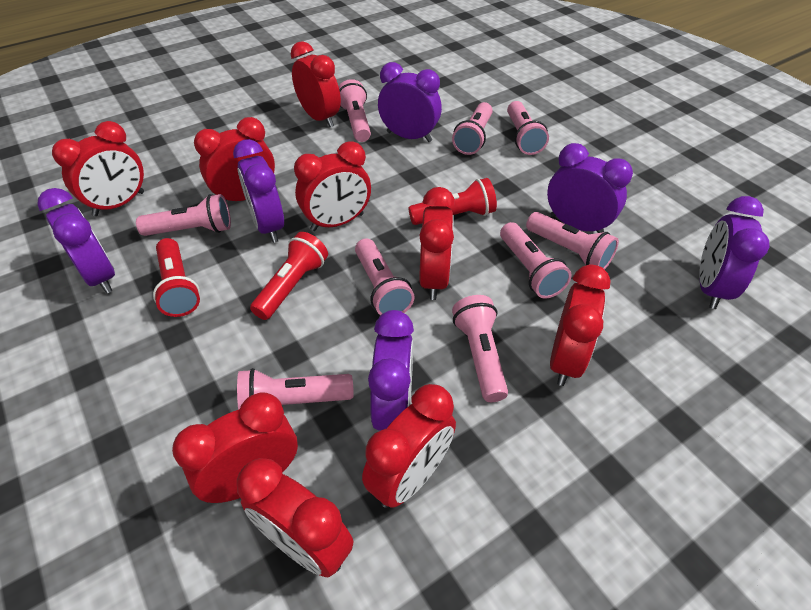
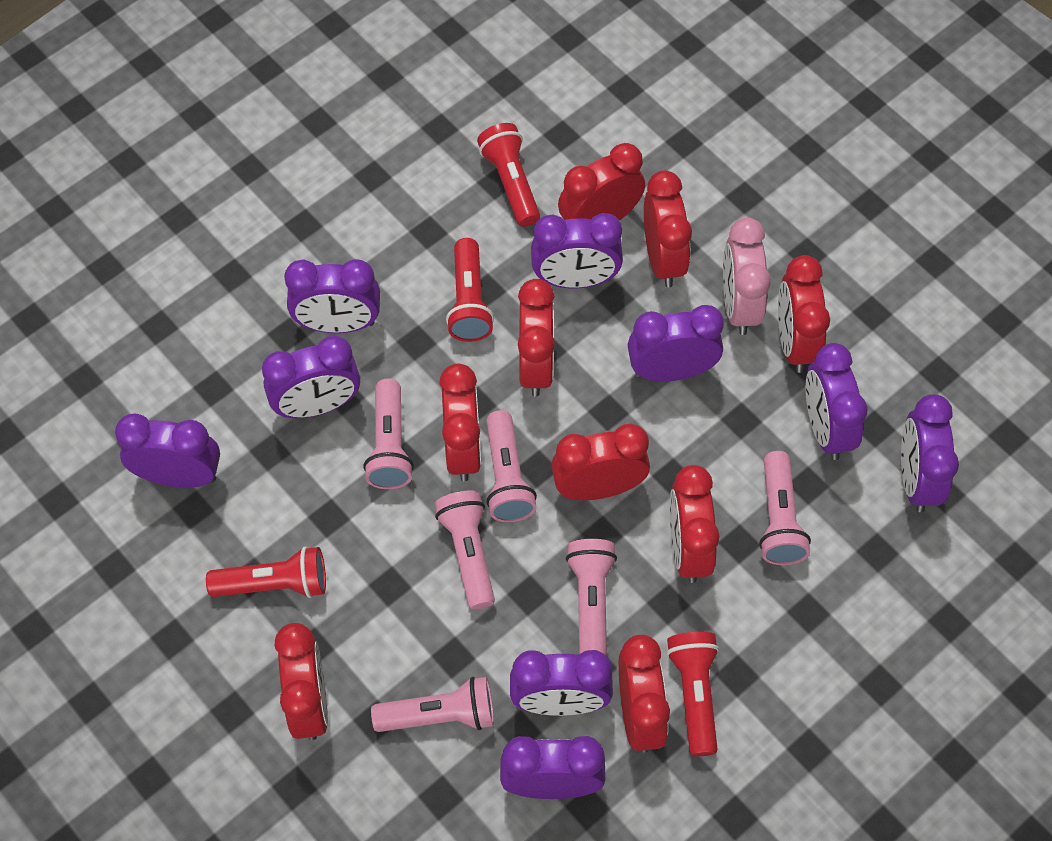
pink clock: none = 0 -> [723,217,771,335] = 1
pink flashlight: [136,194,231,236] [237,368,354,410] [339,79,371,142] [355,238,414,315] [452,102,493,155] [452,295,508,402] [500,222,572,298] [507,101,549,155] [526,212,619,270] = 9 -> [363,379,414,489] [371,677,494,732] [435,490,495,610] [486,410,537,522] [566,539,617,655] [759,451,811,565] = 6
purple clock: [37,188,115,294] [233,139,284,243] [368,310,414,431] [378,62,442,142] [547,143,633,233] [699,196,770,309] = 6 -> [115,414,220,488] [262,336,360,418] [284,259,380,333] [500,736,605,799] [510,650,613,716] [531,213,623,289] [628,305,724,382] [806,343,868,460] [901,394,959,512] = 9
red flashlight: [153,238,200,317] [250,232,328,320] [408,178,497,225] = 3 -> [206,547,326,598] [446,238,494,342] [477,123,540,227] [666,632,719,756] = 4

